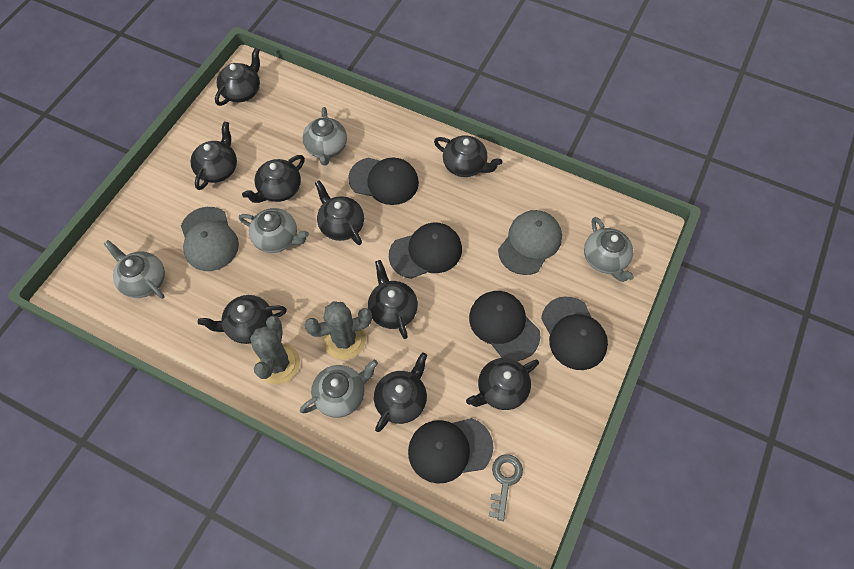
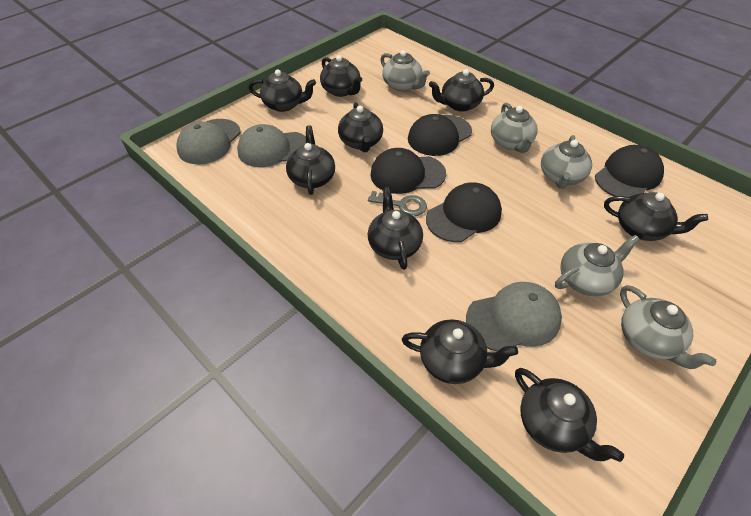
black cap: [348,157,419,205] [389,223,462,279] [408,418,493,484] [469,291,540,361] [541,297,608,370] = 5 -> [370,148,446,194] [408,114,472,156] [426,182,502,242] [595,145,664,197] = 4
grey cactus: [250,316,300,385] [304,301,372,360] = 2 -> none = 0
grey cap: [181,207,239,271] [498,210,562,275] = 2 -> [177,119,241,164] [237,124,306,167] [466,282,562,352] = 3

